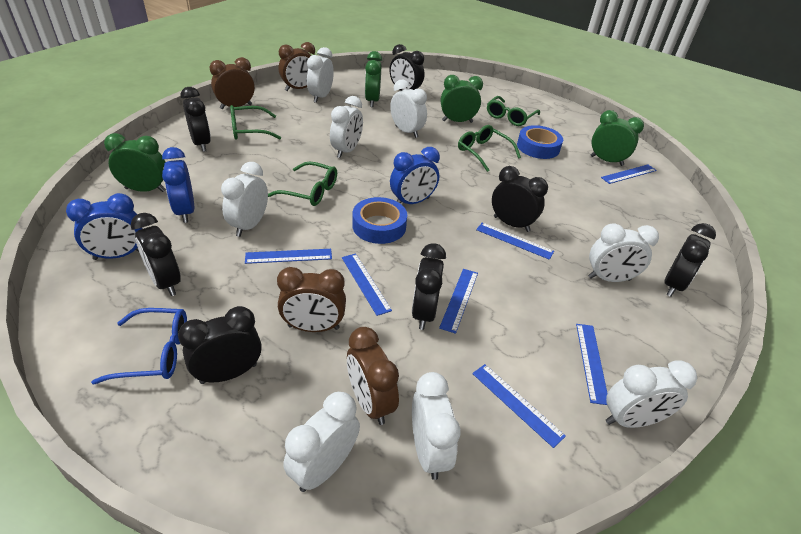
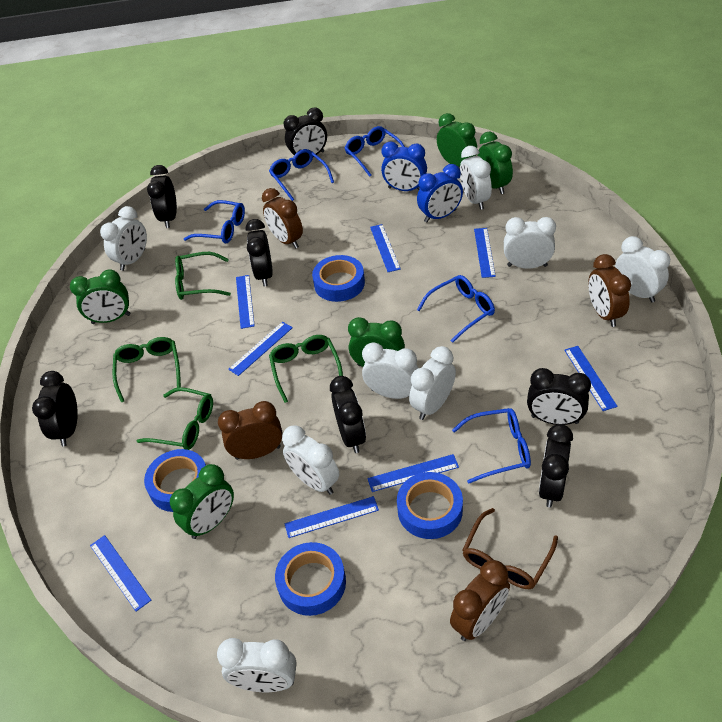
blue clock: [66,193,142,260] [162,147,194,223] [390,147,440,204] = 3 -> [381,142,427,191] [417,164,463,223] = 2
blue glasses: [91,308,187,384] = 1 -> [184,200,245,243] [269,149,334,201] [345,126,405,177] [417,275,495,343] [452,408,531,484] = 5
blue ruler: [245,249,332,264] [342,253,392,316] [439,269,478,334] [472,364,566,448] [476,222,554,260] [576,324,608,405] [601,165,657,184] = 7 -> [90,535,151,612] [228,322,293,376] [236,275,255,329] [285,496,379,538] [367,454,459,492] [370,224,401,272] [474,228,496,278] [564,346,618,411] = 8
blue tape: [352,197,407,244] [517,125,563,159] = 2 -> [144,449,206,512] [275,542,346,616] [312,255,365,302] [397,472,463,539] = 4
brown glasses: none = 0 -> [462,508,558,589] = 1
green clock: [104,133,166,192] [365,51,382,107] [441,75,483,123] [591,110,644,166] = 4 -> [70,269,131,324] [170,464,234,539] [348,317,405,367] [437,113,477,167] [478,132,513,194] = 5

